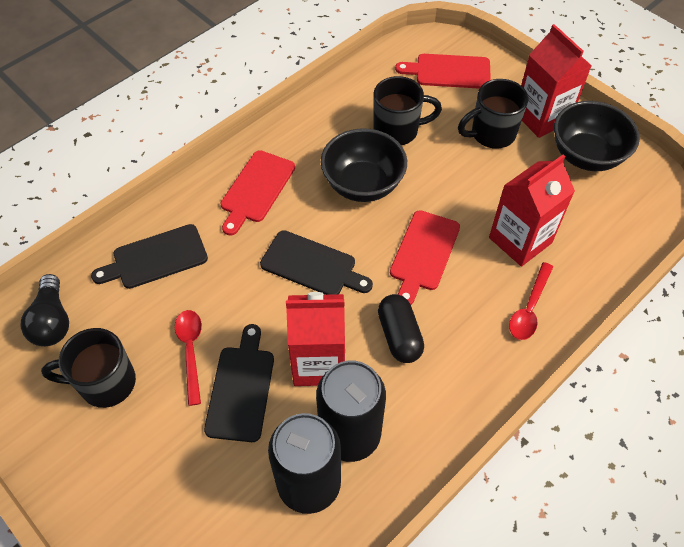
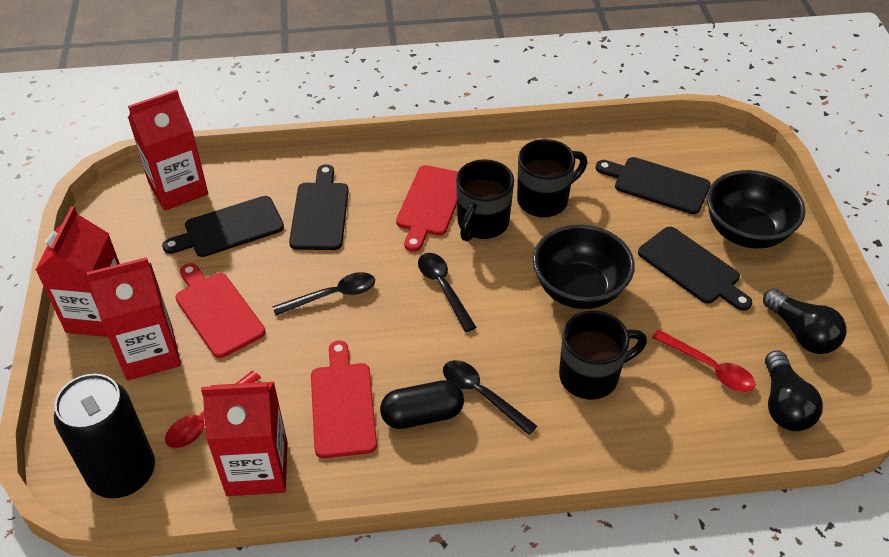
black can: [268,413,341,514] [316,360,386,462] = 2 -> [54,374,155,498] = 1
black cutting board: [91,224,208,289] [204,324,274,442] [260,230,373,295] = 3 -> [162,196,284,257] [289,164,349,250] [596,157,711,214] [638,227,752,311] = 4
black light bulb: [21,274,69,346] = 1 -> [763,288,846,354] [765,350,823,431] = 2
black spoon: none = 0 -> [272,272,375,316] [418,253,477,332] [443,360,537,435] = 3
red carton: [286,292,345,386] [489,155,575,267] [521,24,592,138] = 3 -> [35,206,120,337] [87,257,181,381] [128,89,208,211] [201,382,288,496] = 4

